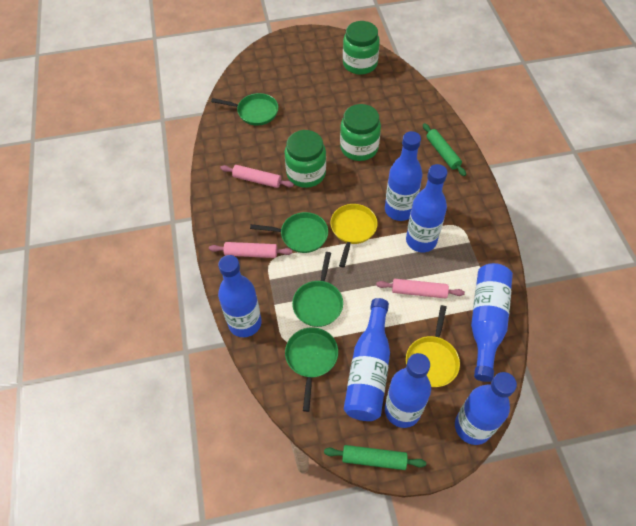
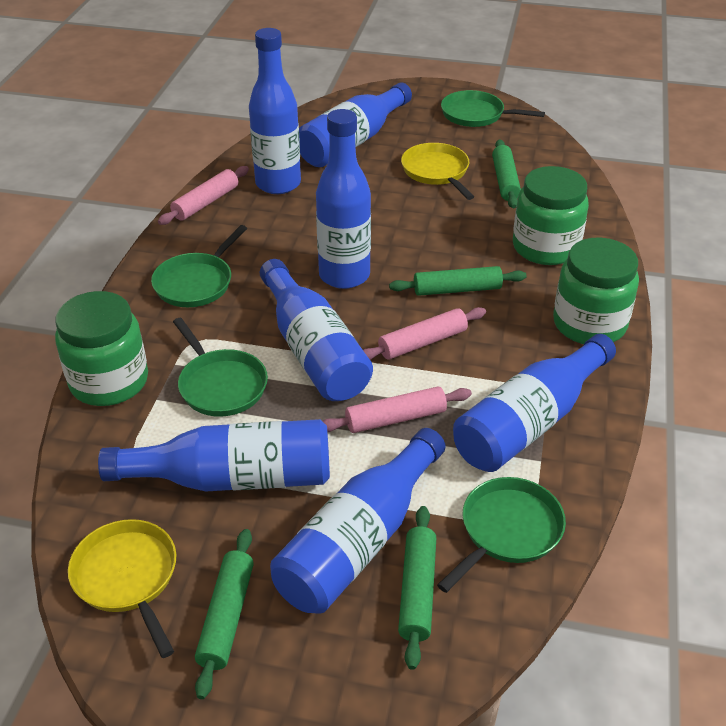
green rolling pin: [324,445,426,470] [423,123,466,176] = 2 -> [195,529,254,699] [389,266,527,296] [398,506,436,670] [492,139,521,208] = 4

